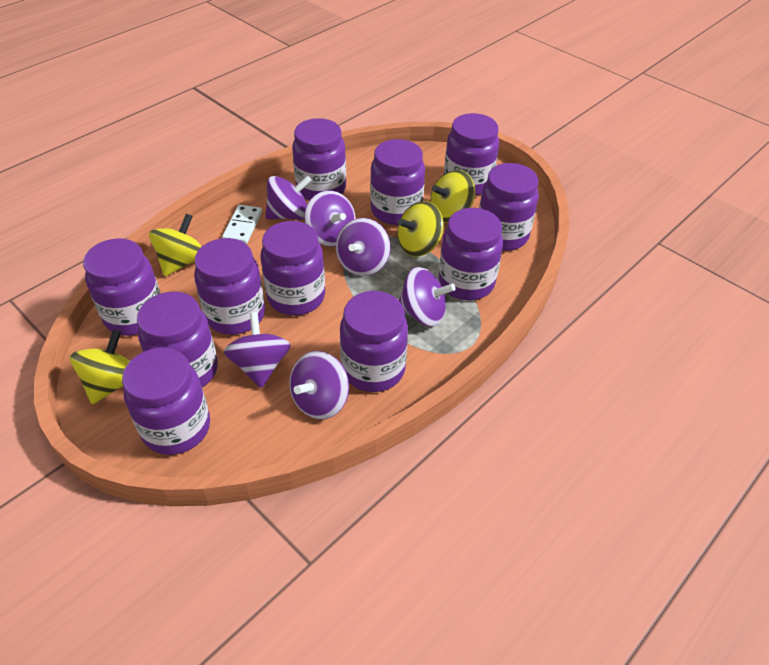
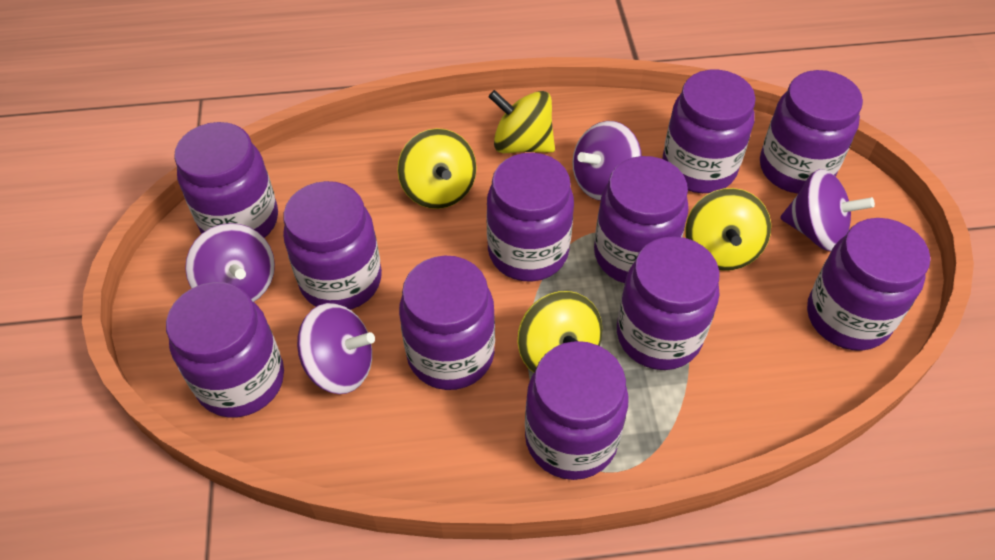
purple spinning top: [224,312,291,388] [265,176,312,220] [289,351,349,419] [304,191,356,247] [336,218,390,276] [399,267,456,327] = 6 -> [185,223,275,302] [297,303,375,394] [572,121,642,201] [780,169,875,251] = 4
white domino: [222,205,262,244] = 1 -> none = 0

